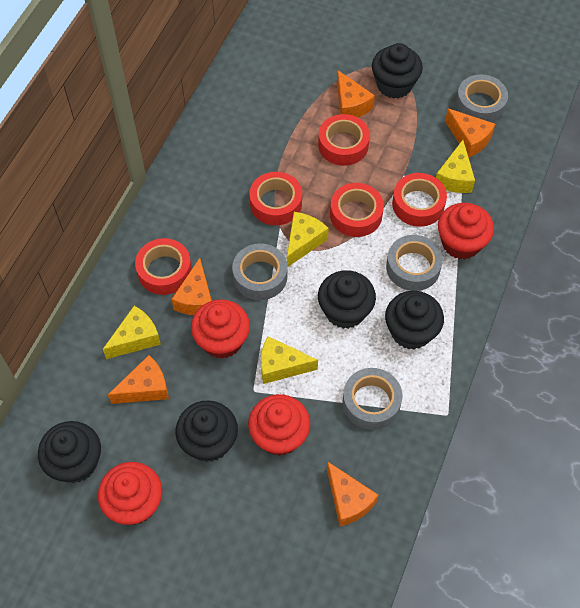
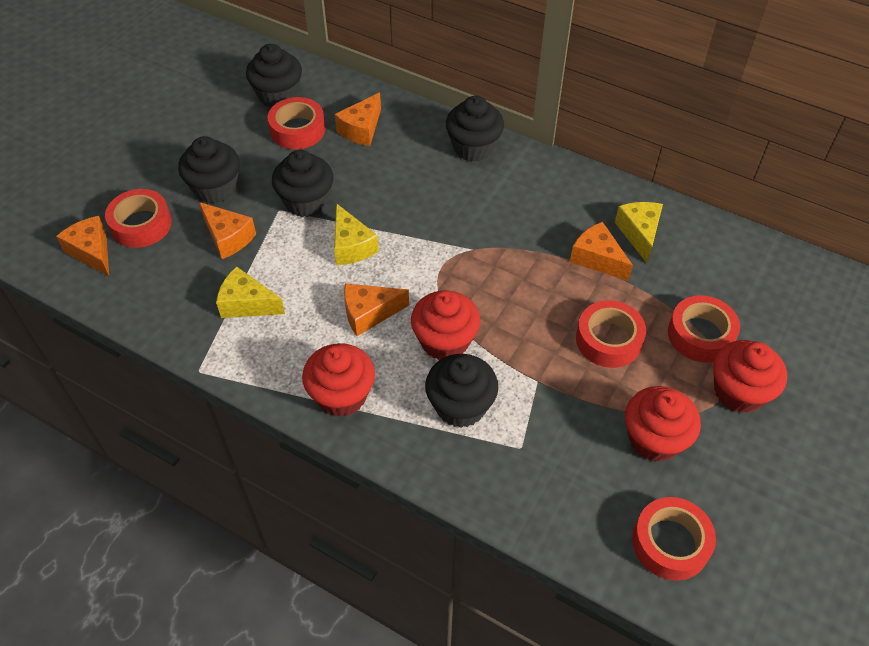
grey tape: [232,243,288,300] [342,368,402,430] [386,235,443,291] [456,74,508,123] = 4 -> none = 0
yellow cheese: [103,306,161,359] [261,336,318,384] [287,212,329,267] [436,140,475,193] = 4 -> [216,267,285,318] [334,204,379,265] [615,202,663,263] = 3

